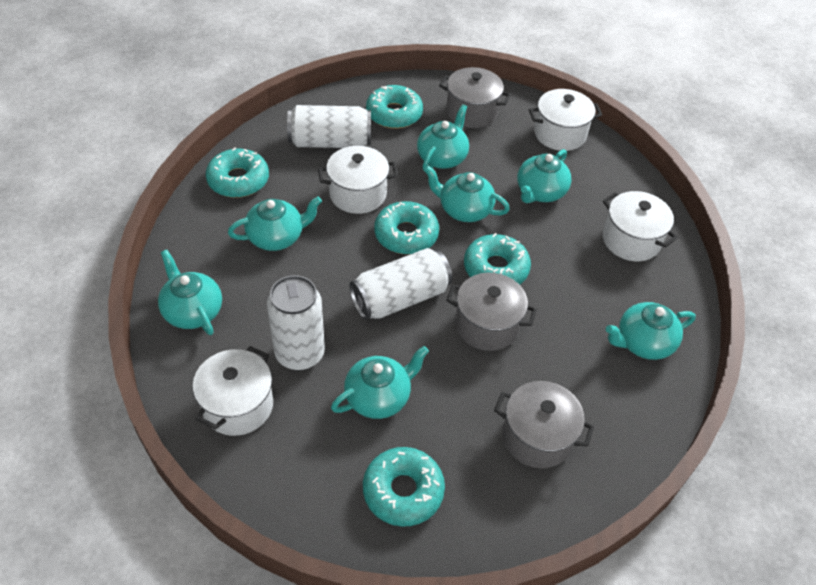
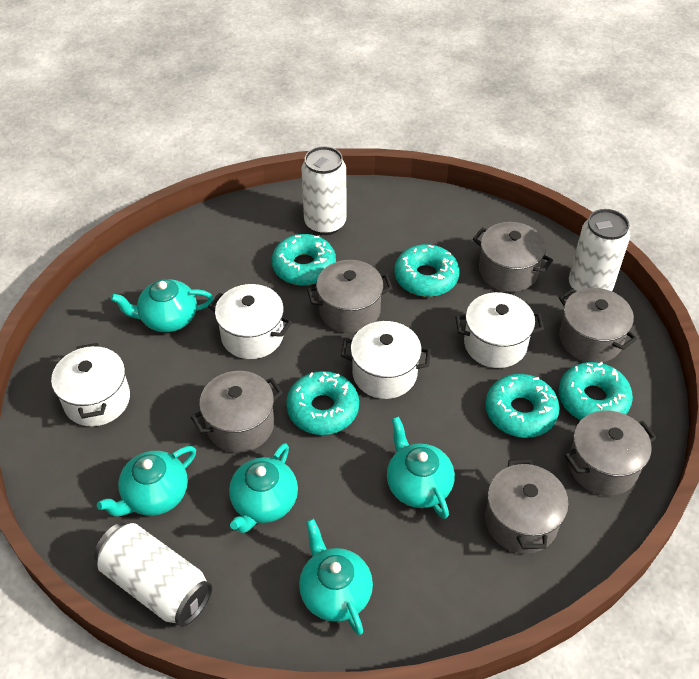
grey pot: [439,67,511,128] [446,273,537,351] [494,381,594,468] = 3 -> [191,371,283,453] [307,260,393,333] [473,222,553,292] [485,459,569,554] [559,288,637,363] [565,410,657,496] = 6
turquoise teapot: [158,250,222,335] [228,197,322,251] [331,346,429,419] [417,104,469,171] [424,166,510,222] [517,149,571,203] [606,302,696,360] = 7 -> [97,446,196,516] [111,279,214,332] [229,443,298,533] [299,519,373,635] [387,416,455,519] = 5

